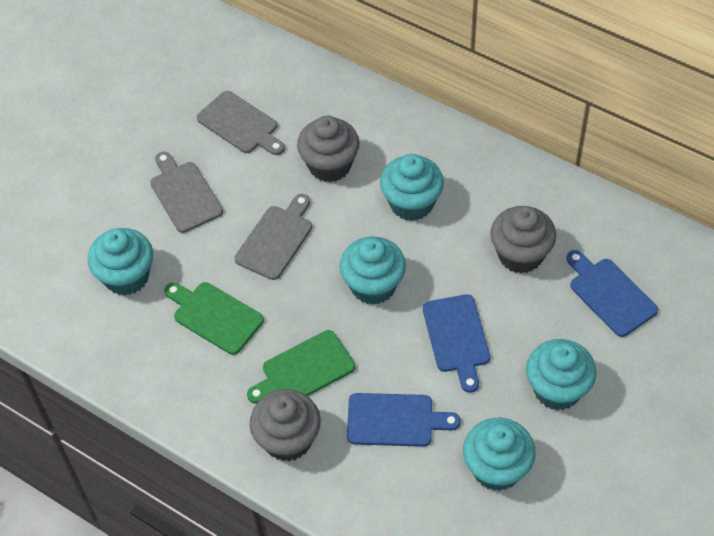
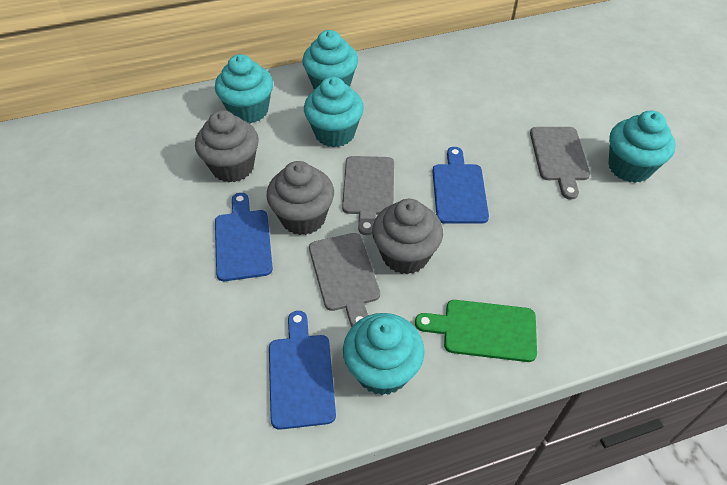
green cutting board: [164,282,264,355] [247,330,355,404] = 2 -> [415,300,537,362] = 1

